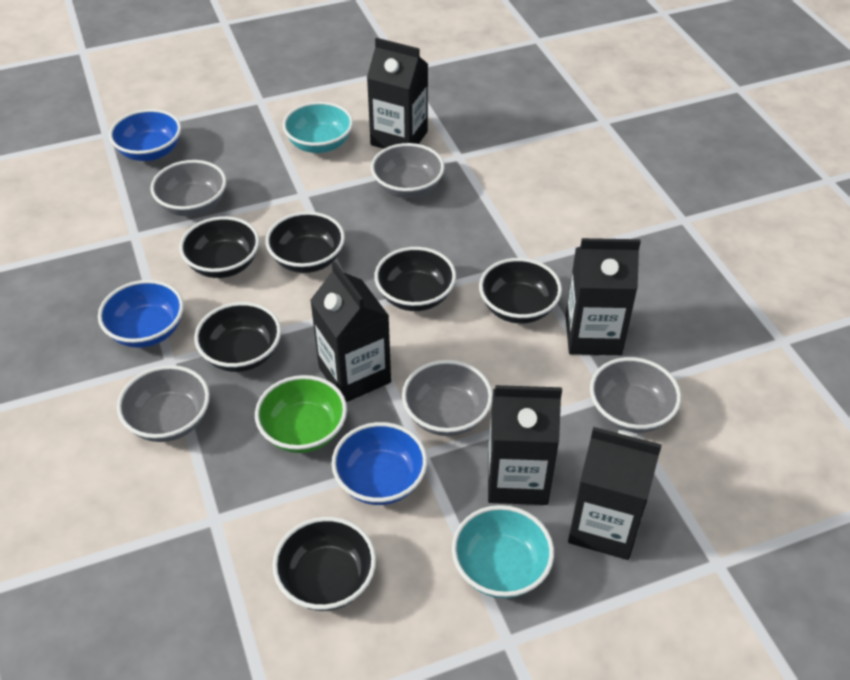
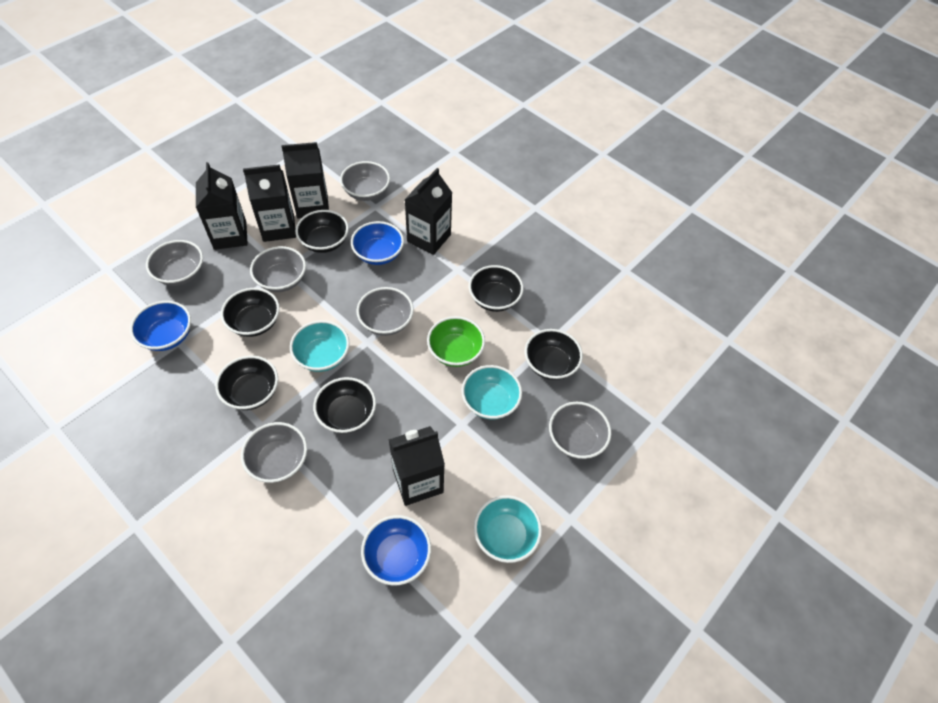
grey bowl: [117,365,210,442] [150,160,227,216] [371,143,445,198] [402,360,493,436] [590,357,681,433] = 5 -> [146,240,203,286] [241,422,307,483] [250,246,306,292] [340,161,390,201] [356,287,414,336] [549,402,611,459] = 6
turquoise bowl: [282,102,353,153] [452,505,554,598] = 2 -> [290,320,350,372] [461,365,522,420] [474,495,542,563] = 3

